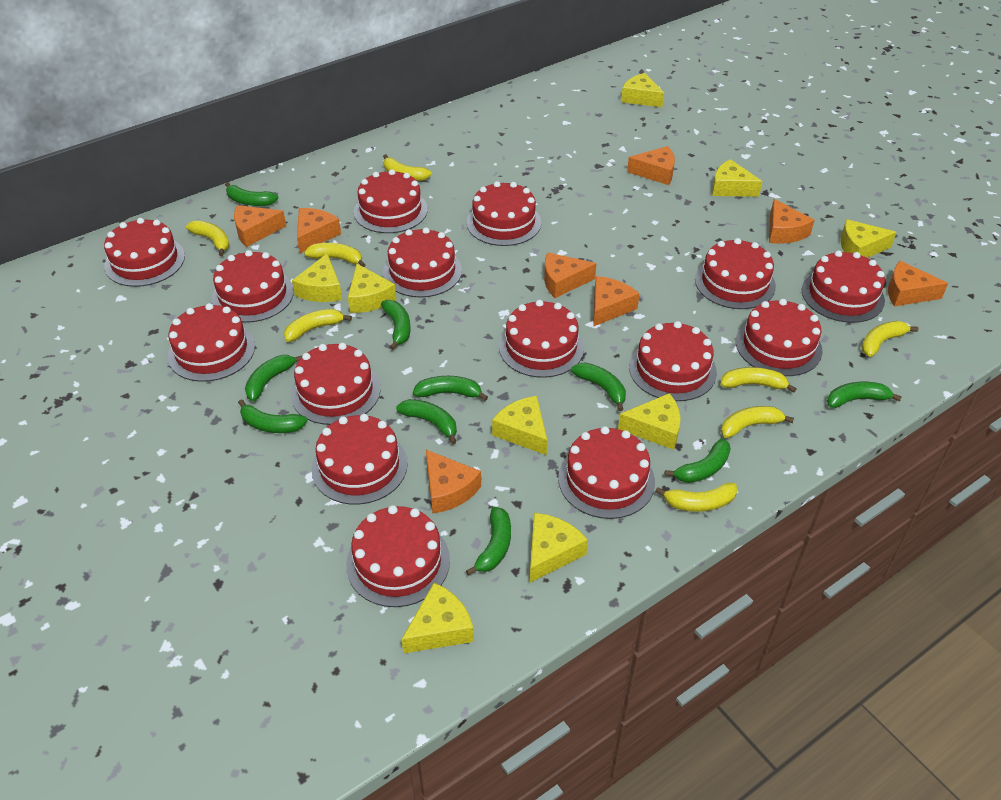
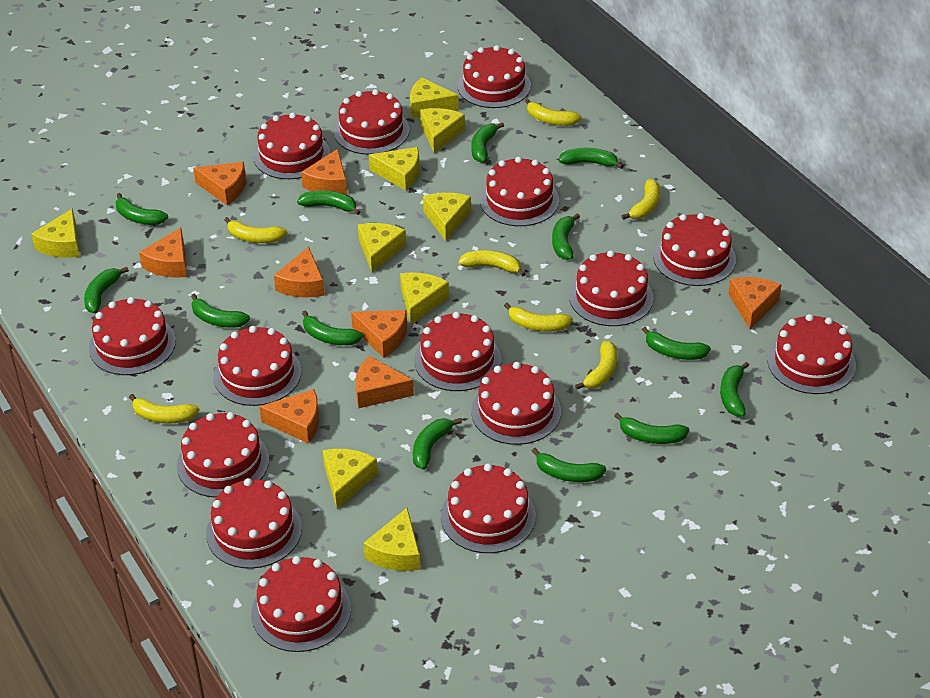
green banana: [225,182,279,206] [238,399,308,433] [245,355,302,401] [381,300,411,350] [396,399,457,444] [413,376,488,401] [466,507,511,576] [571,362,626,411] [665,438,731,483] [827,382,902,408] = 10 -> [84,267,129,313] [115,193,168,225] [191,293,250,328] [297,190,361,215] [302,311,363,346] [413,418,462,470] [472,122,504,163] [532,448,606,482] [552,213,580,260] [559,148,623,169] [614,412,689,444] [642,327,711,360] [720,362,749,416] = 13
yellow banana: [186,220,230,256] [284,309,352,342] [304,243,366,267] [383,154,432,181] [655,483,737,512] [720,367,797,393] [721,406,794,438] [862,321,919,357] = 8 -> [129,394,200,423] [224,217,288,243] [458,250,526,277] [504,303,573,331] [525,98,582,126] [575,341,617,389] [622,179,660,220] = 7

